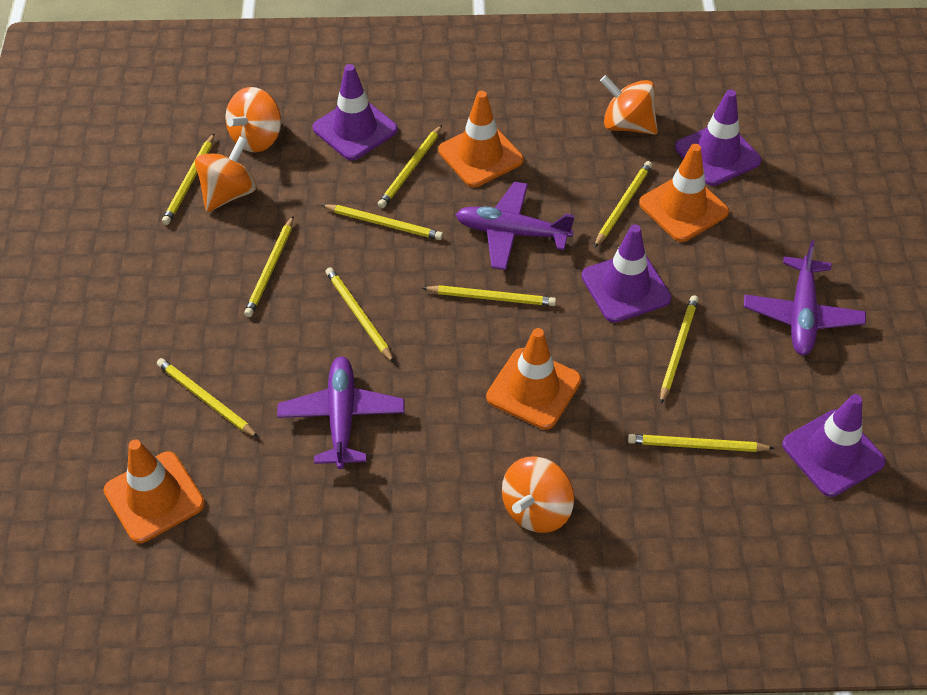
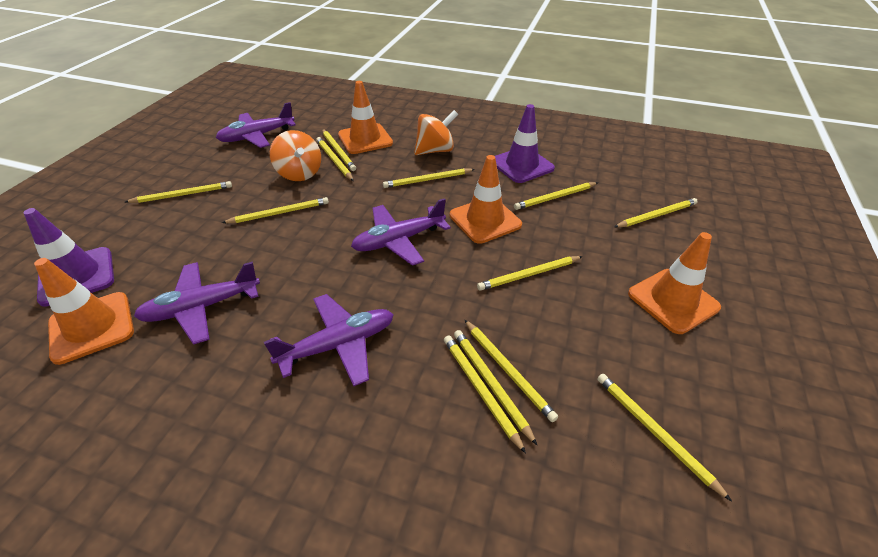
orange spinning top: [195,136,256,212] [226,87,281,152] [502,457,574,533] [600,75,658,135] = 4 -> [270,130,321,181] [414,110,458,155] = 2
purple plane: [277,356,405,469] [455,182,575,270] [744,240,866,355] = 3 -> [134,262,260,345] [216,102,296,148] [264,294,394,386] [351,198,451,266] = 4
purple traffic cone: [313,64,398,161] [582,224,672,323] [675,90,761,186] [782,394,886,497] = 4 -> [23,208,114,307] [495,104,555,183] = 2
yellow pencil: [157,358,259,438] [162,133,215,225] [244,216,293,317] [322,204,443,240] [325,267,394,363] [378,125,442,208] [423,285,556,306] [594,161,652,248] [628,434,774,452] [660,295,699,404] = 10 -> [125,181,232,203] [222,197,329,223] [316,137,353,181] [322,129,356,171] [383,168,475,188] [444,336,526,453] [454,330,537,445] [464,319,558,422] [477,256,583,291] [514,182,598,210] [597,374,732,501] [615,198,698,228] = 12

